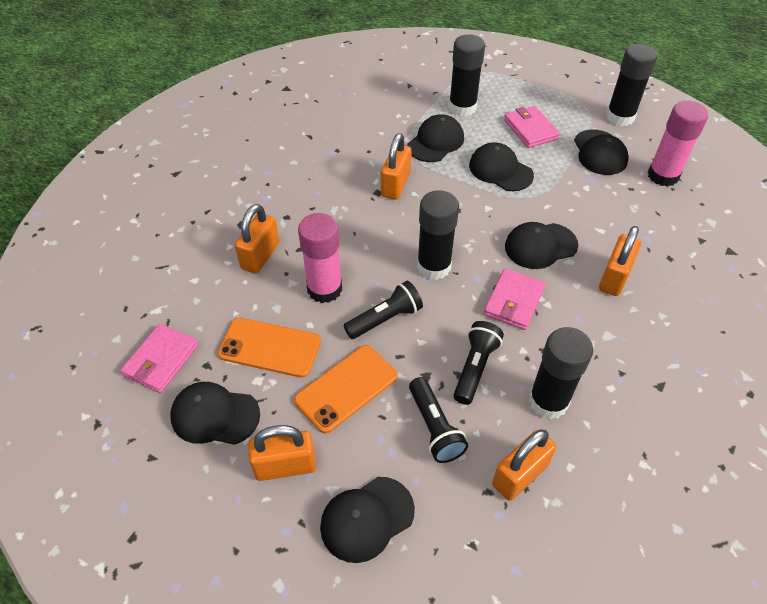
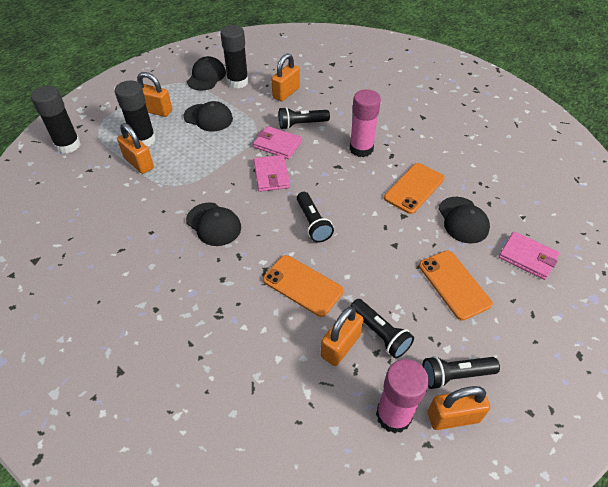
black cap: [170,382,260,445] [320,477,415,563] [407,114,464,162] [469,142,534,191] [505,222,578,269] [574,130,628,175] = 6 -> [183,101,233,132] [186,202,241,246] [187,56,226,91] [439,197,490,244] = 4
black flashlight: [344,281,423,339] [409,377,468,463] [453,321,504,405] = 3 -> [279,107,330,129] [297,192,334,243] [350,299,414,359] [422,356,500,389] = 4
black glue stick: [417,190,459,280] [449,34,485,116] [529,327,593,420] [606,44,658,126] = 4 -> [31,86,80,153] [115,80,156,146] [220,25,249,89] = 3
orange phone: [218,318,321,378] [294,345,398,434] = 2 -> [263,255,343,317] [384,163,444,214] [419,251,493,320] = 3

